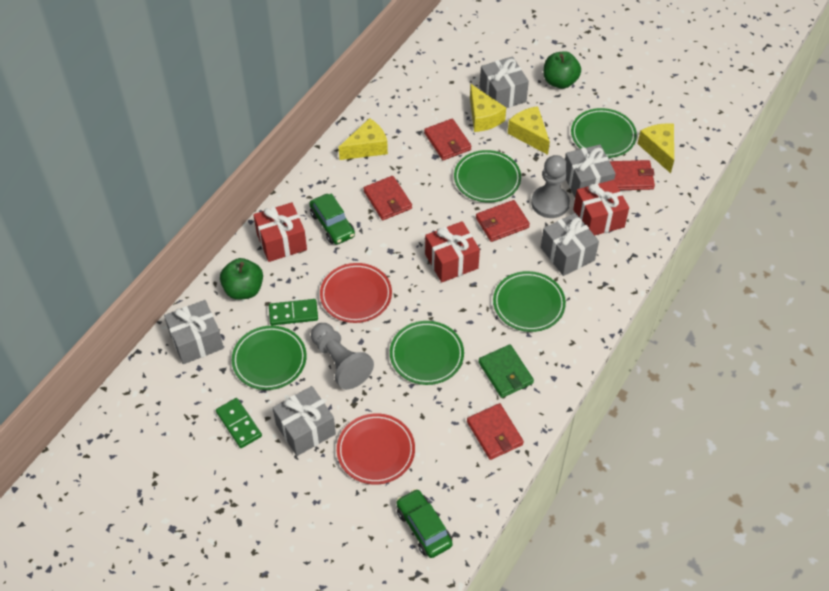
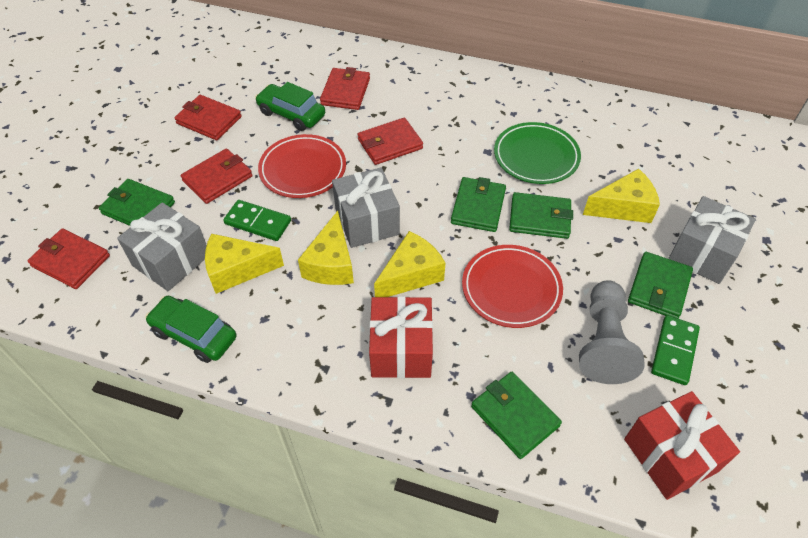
green apple: [220,258,263,300] [544,51,581,89] = 2 -> none = 0
green plate: [232,326,307,390] [390,321,464,385] [454,150,521,202] [493,271,566,332] [571,108,637,158] = 5 -> [494,122,581,184] = 1
green wallet: [478,344,534,398] = 1 -> [99,179,175,226] [451,177,506,232] [471,372,562,459] [509,192,573,239] [628,252,693,319] = 5
grey gift: [164,300,224,364] [273,386,336,456] [480,56,529,108] [541,213,599,276] [565,145,616,197] = 5 -> [117,202,207,291] [332,168,400,248] [668,196,756,284] = 3
grey pawn: [311,323,374,389] [531,155,570,218] = 2 -> [579,280,645,384] = 1
red gift: [253,202,307,262] [425,221,480,282] [573,180,629,235] = 3 -> [369,296,433,378] [624,391,740,500] = 2

